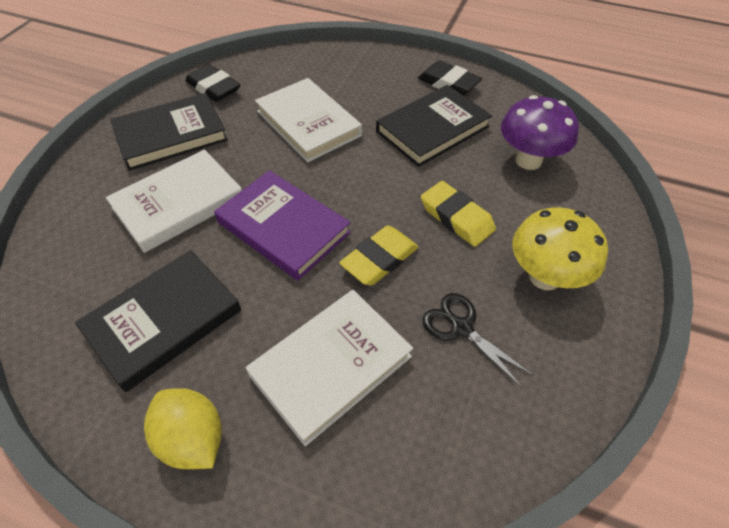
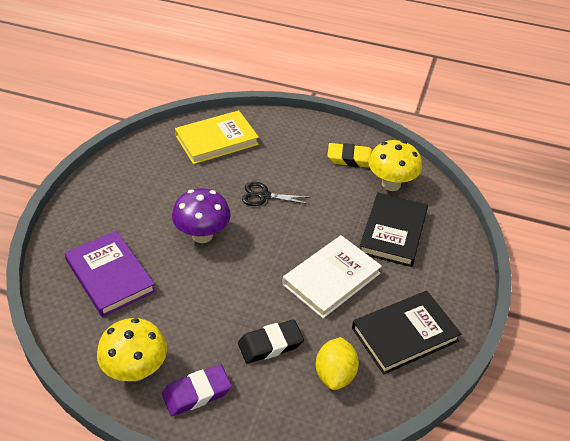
black book: [75,250,241,392] [110,93,228,171] [376,85,492,167] = 3 -> [352,291,461,374] [360,192,428,267] = 2
black eraser: [185,64,241,102] [418,60,482,95] = 2 -> [238,320,304,364] = 1
purple eraser: none = 0 -> [162,364,232,416] = 1
white book: [106,150,242,253] [246,290,413,446] [255,78,362,162] = 3 -> [282,235,382,318] = 1
yellow book: none = 0 -> [175,110,259,164] = 1
yellow eraser: [339,226,418,286] [421,181,496,247] = 2 -> [327,143,373,168] = 1
yellow mushroom: [512,207,608,290] = 1 -> [97,318,167,382] [368,140,422,191] = 2

